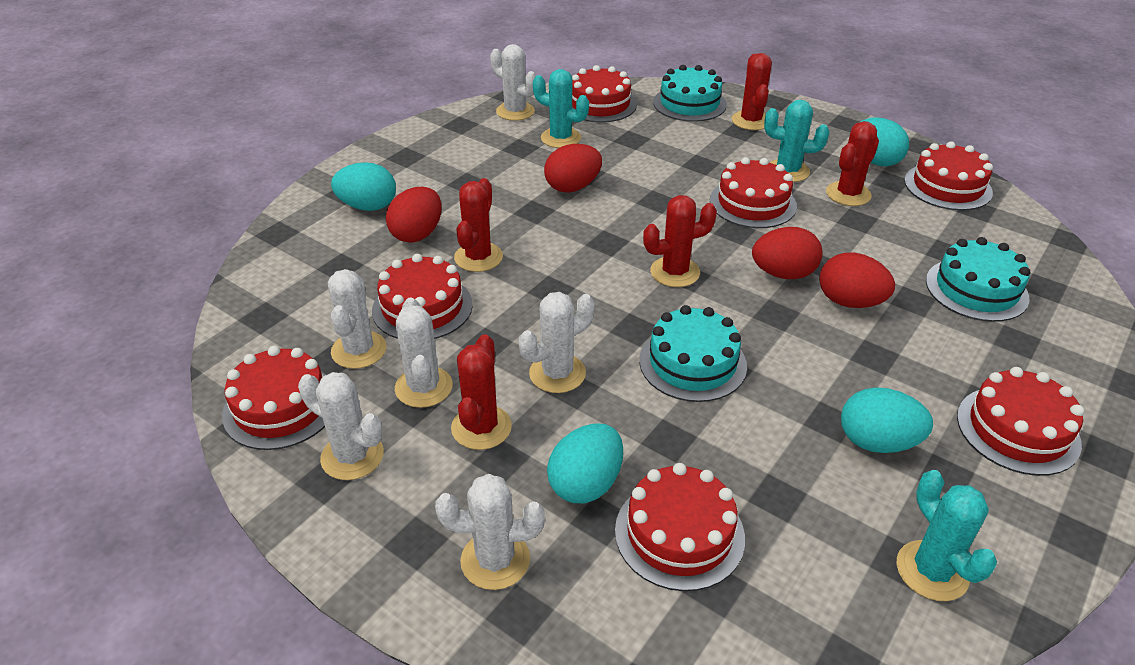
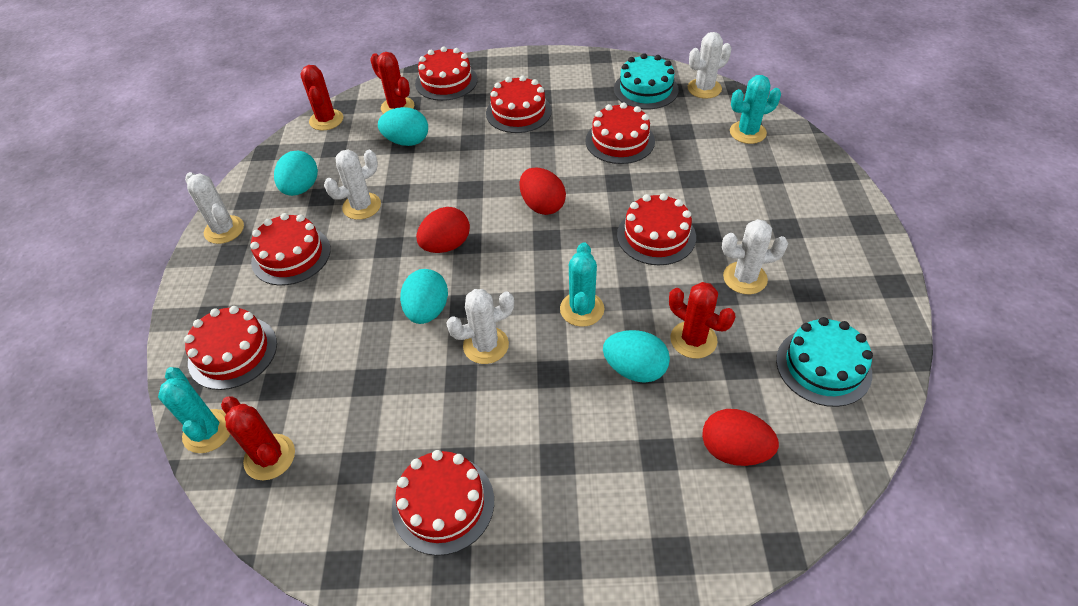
red cactus: [451,334,512,450] [454,178,503,272] [643,195,717,287] [732,53,772,130] [826,121,879,206] = 5 -> [221,397,295,480] [300,65,343,130] [370,52,414,114] [669,282,735,358] = 4
red egg: [386,187,442,243] [544,144,602,193] [752,227,823,279] [819,253,895,308] = 4 -> [416,207,470,253] [520,167,566,215] [702,409,779,466] = 3
turquoise cake: [639,305,747,402] [653,65,727,122] [926,237,1030,322] = 3 -> [614,53,679,109] [776,317,873,407] = 2
white cactus: [298,372,384,480] [328,269,387,369] [395,298,453,408] [435,474,545,590] [490,44,536,121] [519,292,594,393] = 6 -> [185,172,244,244] [324,150,381,220] [446,289,514,364] [688,32,731,99] [722,219,788,294] = 5

